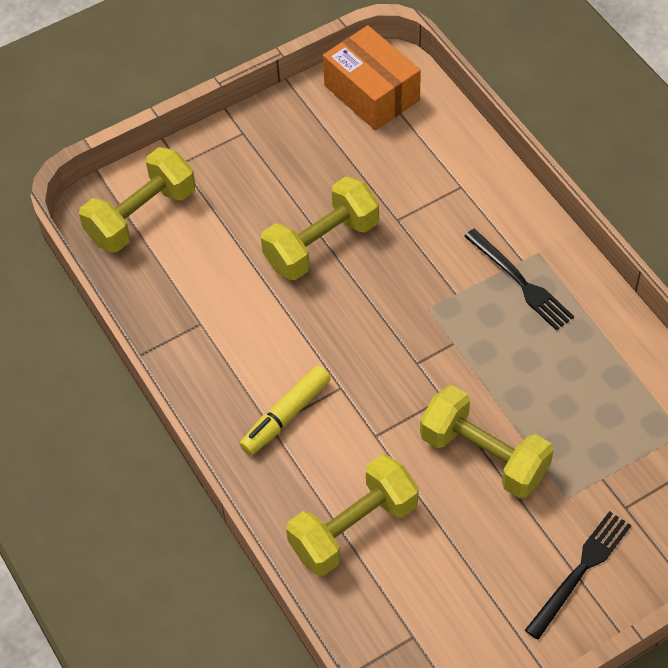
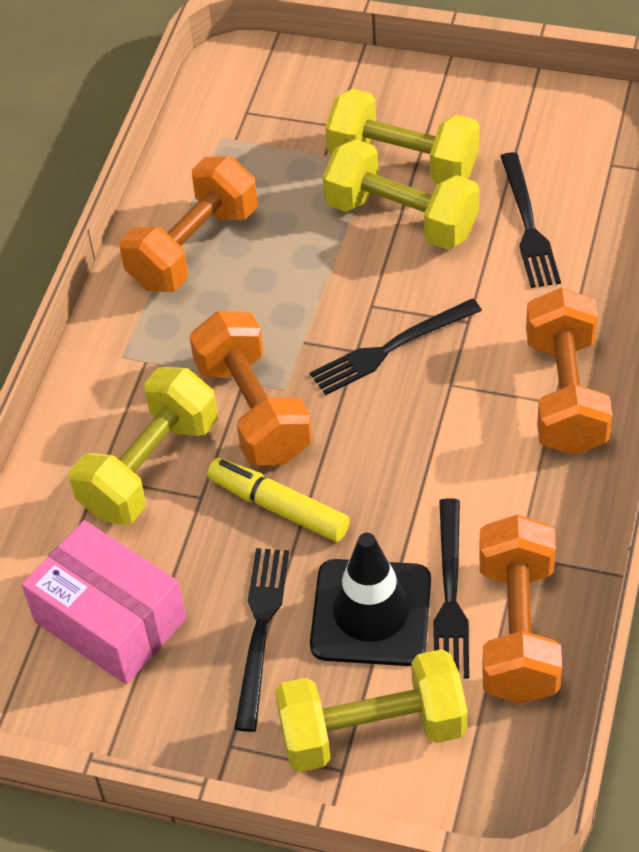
black fork: [464,229,574,331] [525,511,631,640] = 2 -> [234,548,289,732] [310,298,482,395] [433,498,469,679] [500,152,561,288] = 4
black traffic cone: none = 0 -> [310,533,431,666] = 1
orange box: [323,25,421,131] = 1 -> none = 0
orange dumbbell: none = 0 -> [120,156,258,292] [189,311,313,466] [479,514,562,703] [526,288,612,455] = 4
pink box: none = 0 -> [22,520,186,684] = 1

